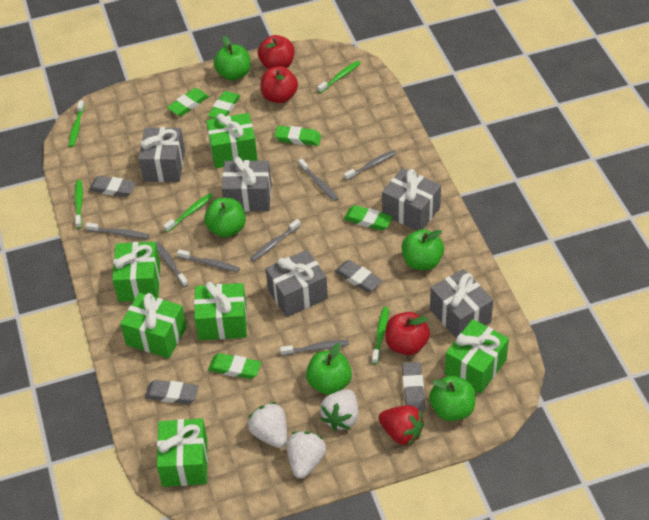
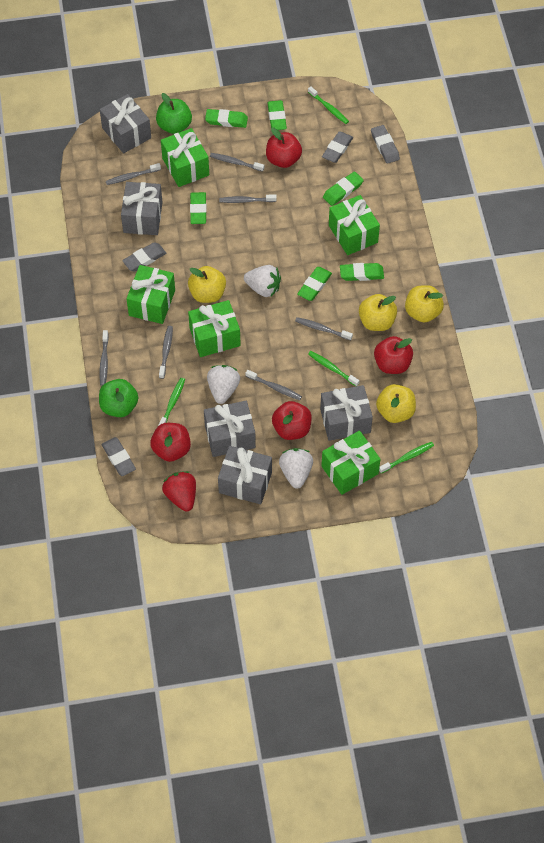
green apple: [204,198,246,237] [214,36,251,80] [306,343,352,395] [401,229,444,270] [429,376,476,421] = 5 -> [99,379,138,417] [156,93,192,134] = 2
green eraser: [167,88,209,116] [208,91,240,119] [208,353,261,379] [274,126,321,146] [344,205,393,231] = 5 -> [190,192,207,224] [205,109,248,128] [267,100,287,130] [297,267,332,301] [323,171,364,206] [340,263,384,281] = 6
green gift: [112,242,160,302] [120,293,187,358] [157,419,208,487] [194,282,247,340] [206,113,258,168] [445,319,509,394] = 6 -> [126,265,175,324] [161,128,209,187] [188,300,241,357] [321,430,380,495] [329,195,380,255] = 5
green toothbrush: [69,100,85,147] [75,180,83,228] [163,193,213,232] [317,61,361,93] [372,307,389,364] = 5 -> [158,378,185,426] [308,86,349,124] [308,351,360,386] [379,442,434,474] = 4
red apple: [258,35,294,69] [261,66,298,103] [385,312,430,355] = 3 -> [150,423,191,462] [266,128,302,168] [272,401,312,440] [374,336,413,374] = 4
yellow apple: none = 0 -> [188,266,226,303] [359,294,397,331] [376,384,416,423] [405,285,444,323] = 4

